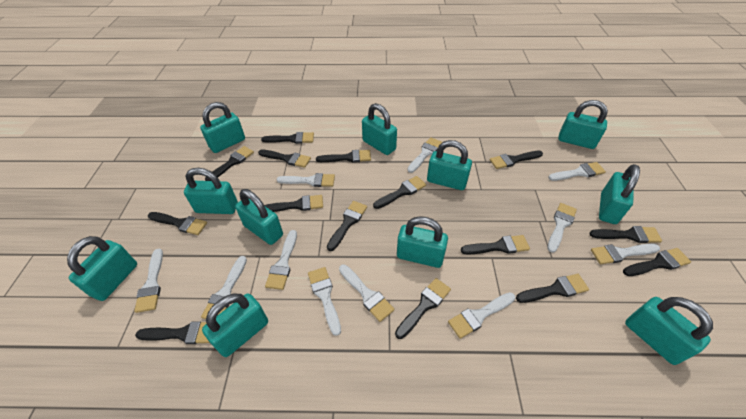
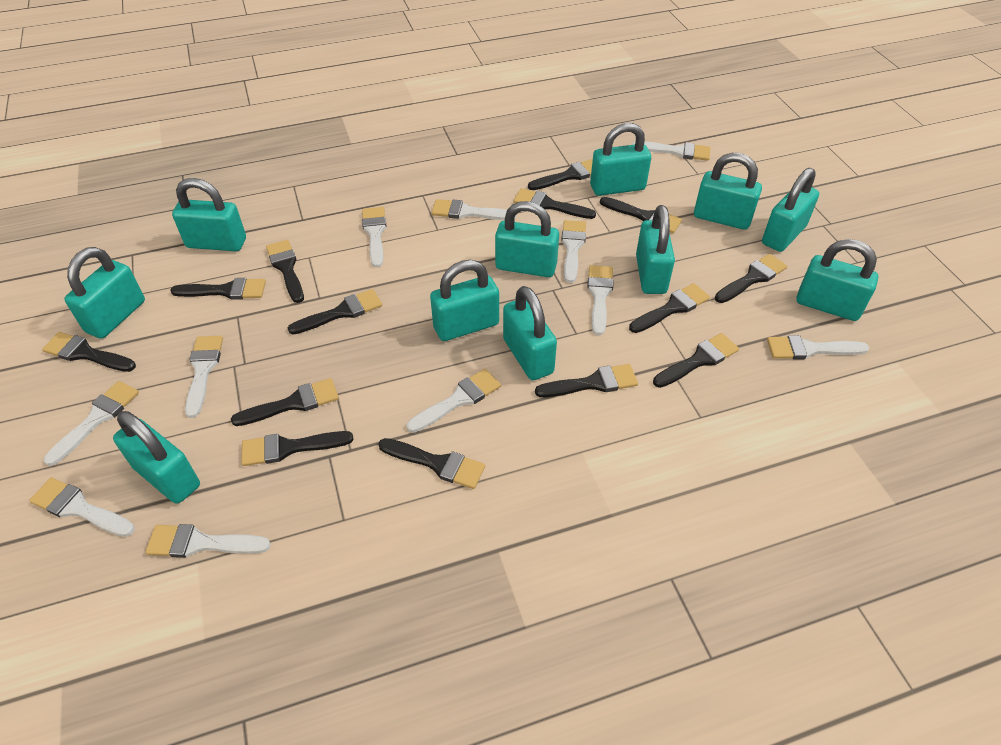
black brush: [135,321,210,344] [148,212,207,235] [205,146,254,181] [258,149,311,168] [261,132,314,144] [264,195,323,212] [316,150,371,163] [327,201,367,251] [373,176,426,209] [395,278,451,339] [461,235,530,255] [490,151,543,169] [516,274,589,303] [589,226,662,243] [623,248,691,276] = 15 -> [42,332,136,372] [170,278,266,300] [231,378,339,426] [241,431,353,466] [266,240,304,303] [288,289,382,334] [378,438,485,489] [514,188,596,219] [528,159,593,190] [535,364,638,397] [600,197,682,233] [629,283,710,333] [653,333,739,388] [715,254,787,303] = 14

